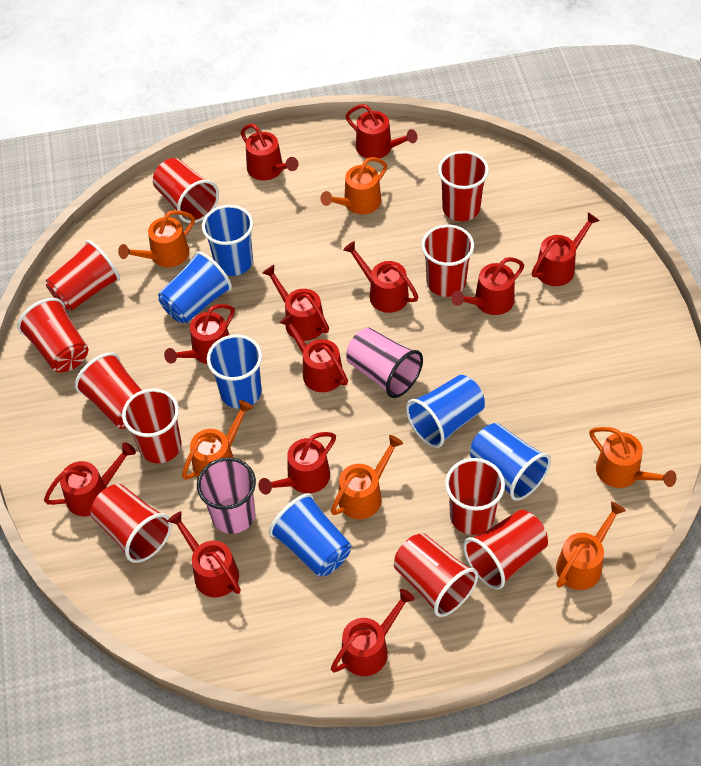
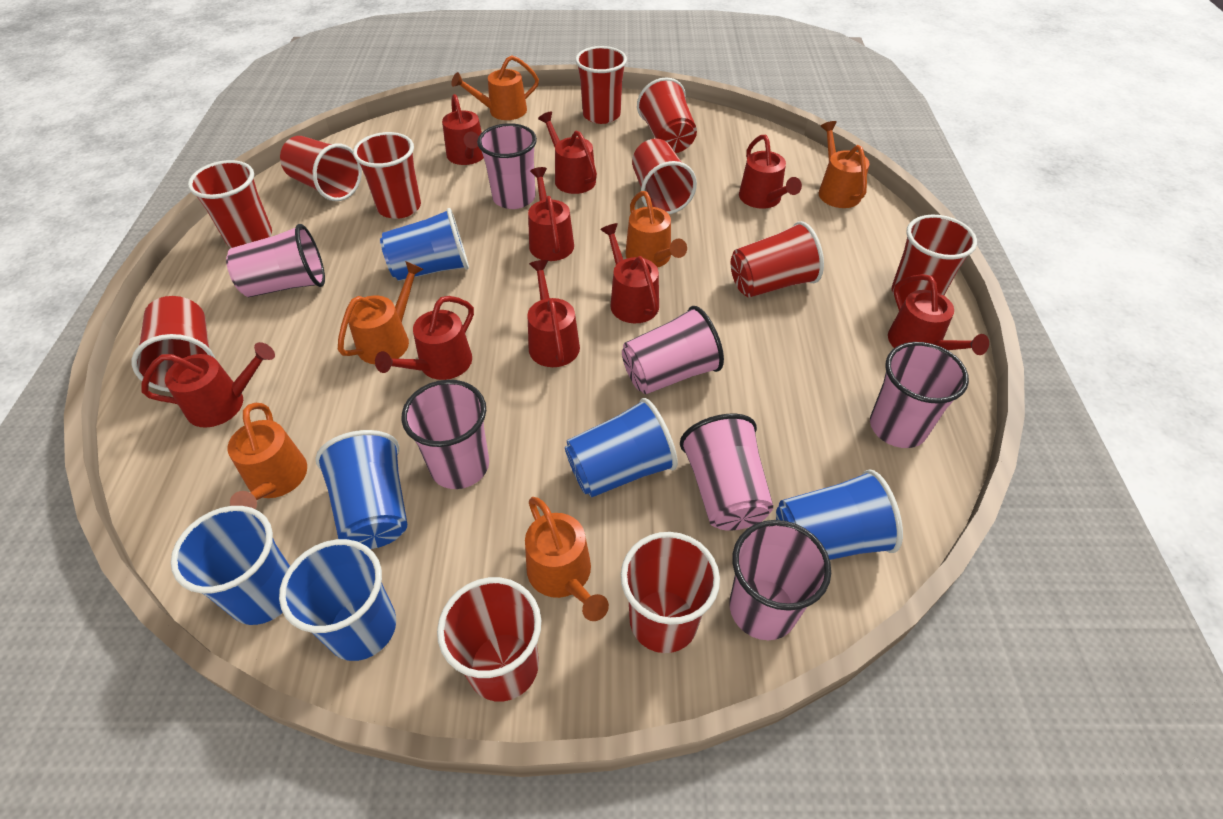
pink cup: [197,457,256,534] [346,328,423,398] = 2 -> [226,224,325,297] [402,380,489,489] [477,123,537,209] [622,306,724,394] [680,414,773,531] [730,520,831,640] [870,342,969,448] = 7
red watering can: [44,443,136,516] [164,304,235,364] [167,511,241,597] [241,124,298,180] [258,432,336,495] [262,265,329,341] [279,314,348,392] [331,589,415,676] [343,241,418,313] [345,104,418,159] [451,257,524,315] [532,213,600,286] = 12 -> [142,342,275,428] [375,296,474,380] [442,94,484,165] [527,260,580,367] [528,167,574,261] [538,111,597,194] [600,223,659,323] [739,135,802,209] [888,274,989,355] = 9

